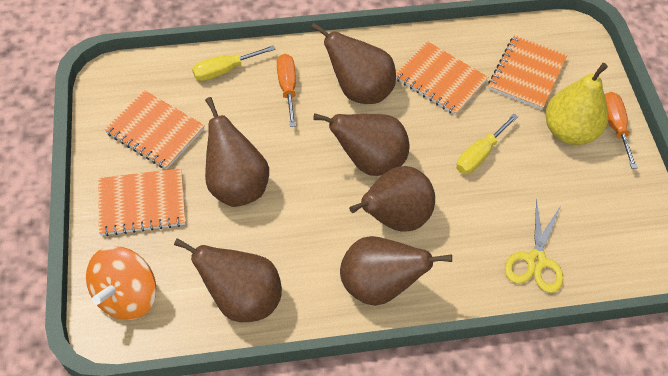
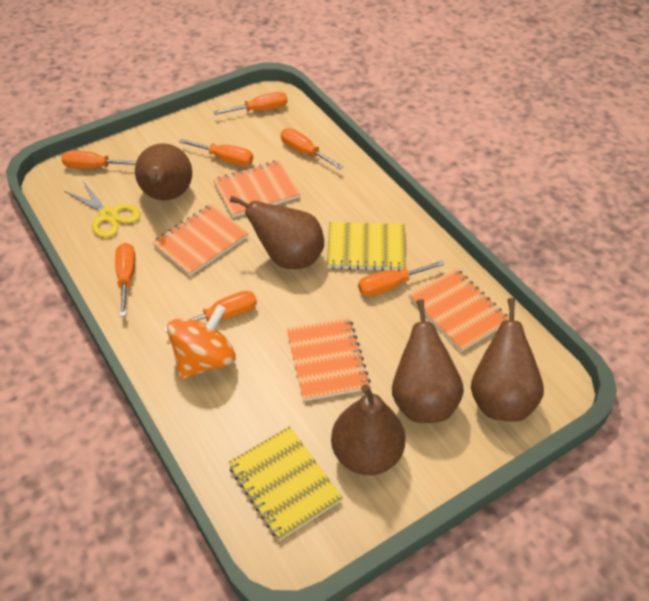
brown pear: [174,238,282,322] [205,97,269,207] [311,23,396,104] [313,113,409,176] [340,236,452,306] [349,166,435,232] = 6 -> [135,143,192,200] [230,195,324,269] [331,384,406,475] [392,299,464,423] [471,298,544,422] = 5
orange screwdriver: [277,54,296,127] [605,92,638,169] = 2 -> [61,151,136,169] [115,243,135,316] [164,291,257,333] [179,139,253,166] [213,92,288,115] [281,128,344,169] [358,260,444,296] = 7
yellow notebook: none = 0 -> [228,426,343,541] [327,222,406,271] = 2
yellow pear: [545,63,608,145] = 1 -> none = 0
yellow screwdriver: [192,45,276,81] [456,114,518,174] = 2 -> none = 0

